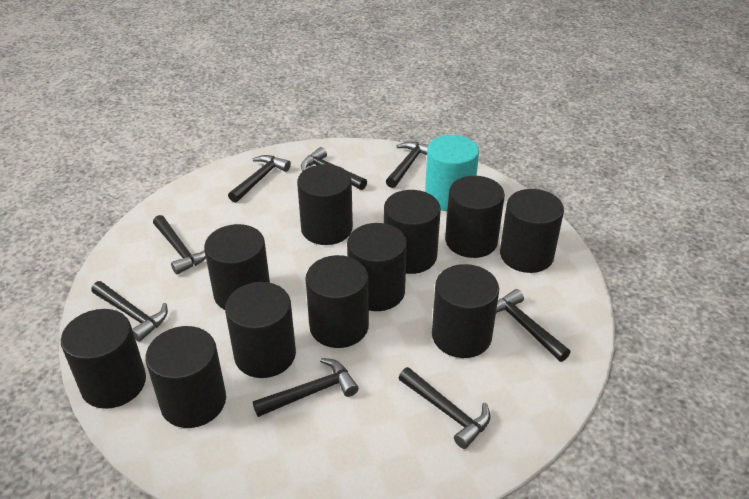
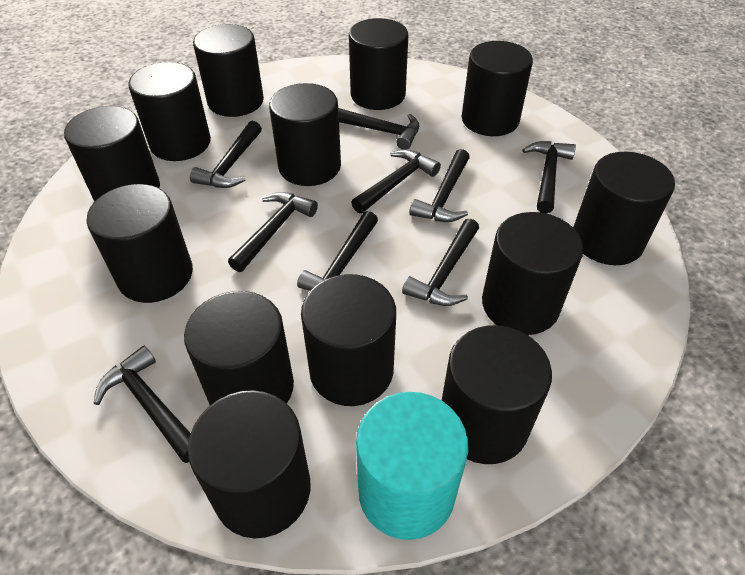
black cylinder: [61,309,146,409] [145,326,226,428] [204,224,270,310] [225,282,296,378] [297,164,353,245] [305,255,369,348] [347,223,407,311] [384,190,441,274] [432,264,499,358] [445,176,505,258] [500,189,564,273] = 11 -> [64,106,160,202] [86,184,193,303] [128,62,211,161] [184,291,294,405] [188,390,310,538] [193,24,264,117] [269,83,341,186] [301,274,396,406] [349,18,408,110] [442,325,552,464] [462,41,533,136] [482,212,583,335] [573,152,675,265] = 13
black hammer: [91,281,168,342] [153,215,206,275] [228,155,291,203] [253,358,359,417] [301,147,367,190] [386,141,428,188] [399,367,490,449] [496,289,571,362] = 8 -> [93,346,191,463] [190,121,262,188] [228,192,318,272] [297,211,378,291] [338,108,419,150] [351,149,441,213] [402,218,479,306] [409,149,470,222] [522,141,576,213] = 9

